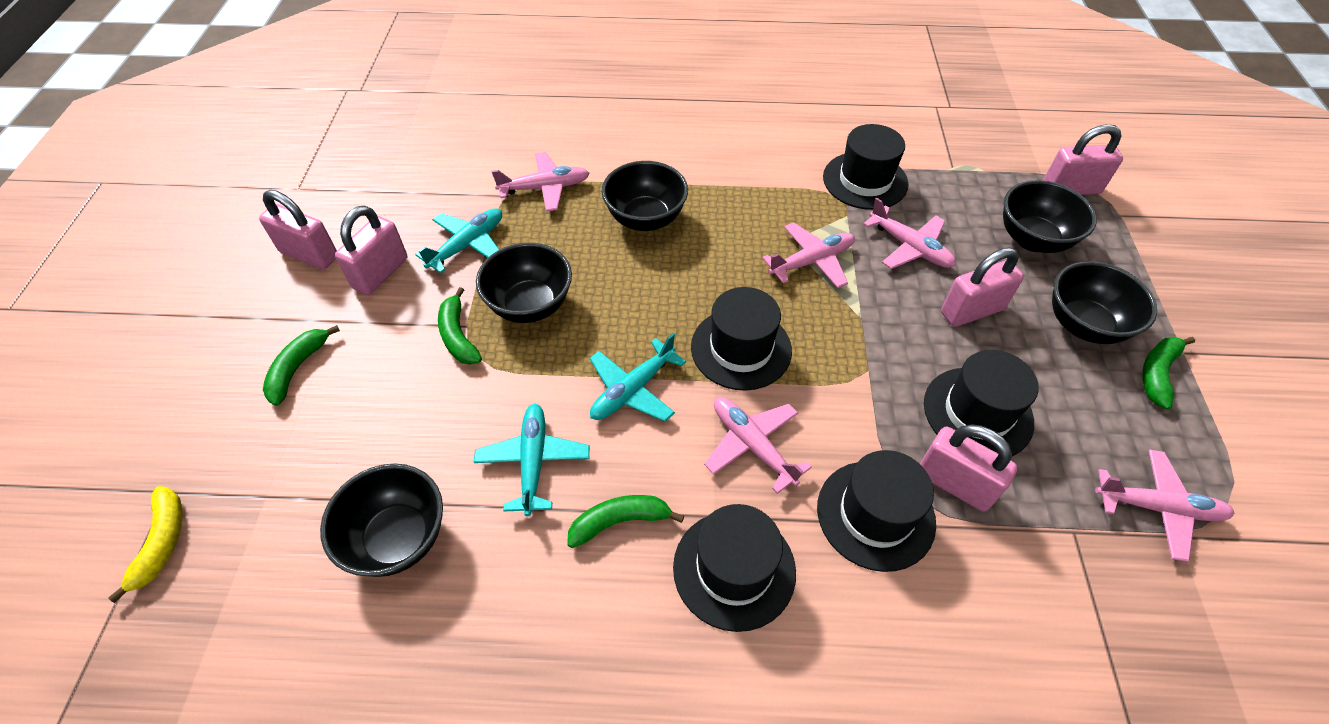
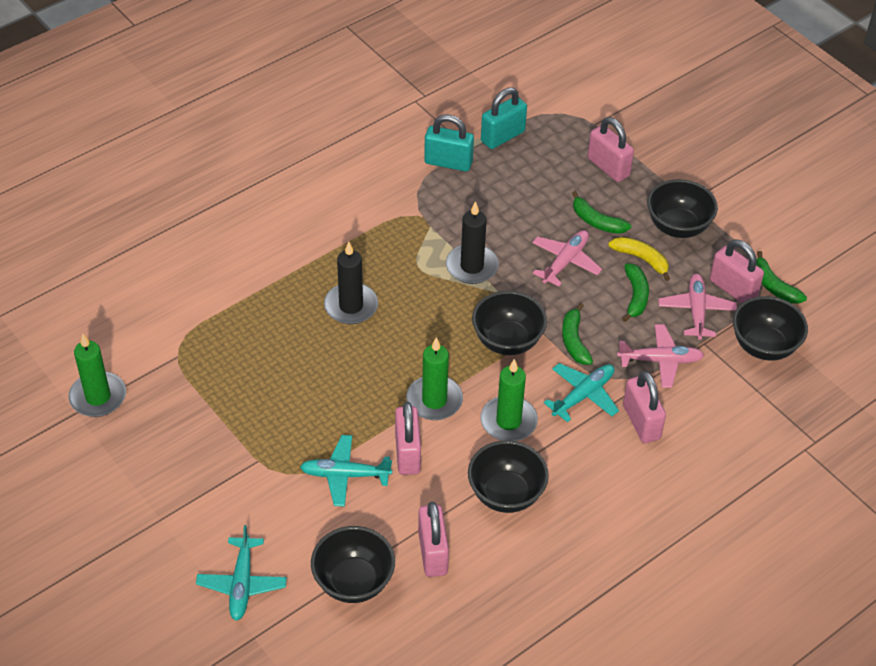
black candle: none = 0 -> [324,242,378,324] [446,201,499,284] = 2
black hat: [673,504,796,632] [691,287,792,391] [817,450,936,572] [823,124,908,210] [924,350,1039,456] = 5 -> none = 0
green candle: none = 0 -> [68,334,126,417] [406,337,463,420] [480,359,538,441] = 3
pink plane: [492,152,589,212] [704,397,812,494] [762,222,855,288] [863,198,956,269] [1095,449,1234,562] = 5 -> [532,230,602,287] [617,324,704,388] [659,273,737,340] = 3
turquoise padlock: none = 0 -> [424,114,474,171] [481,87,527,149] = 2

